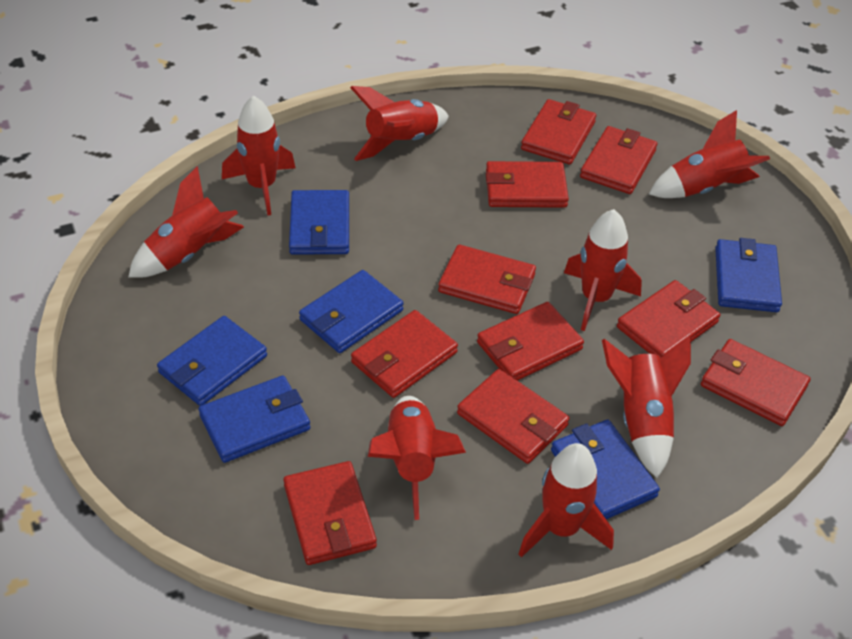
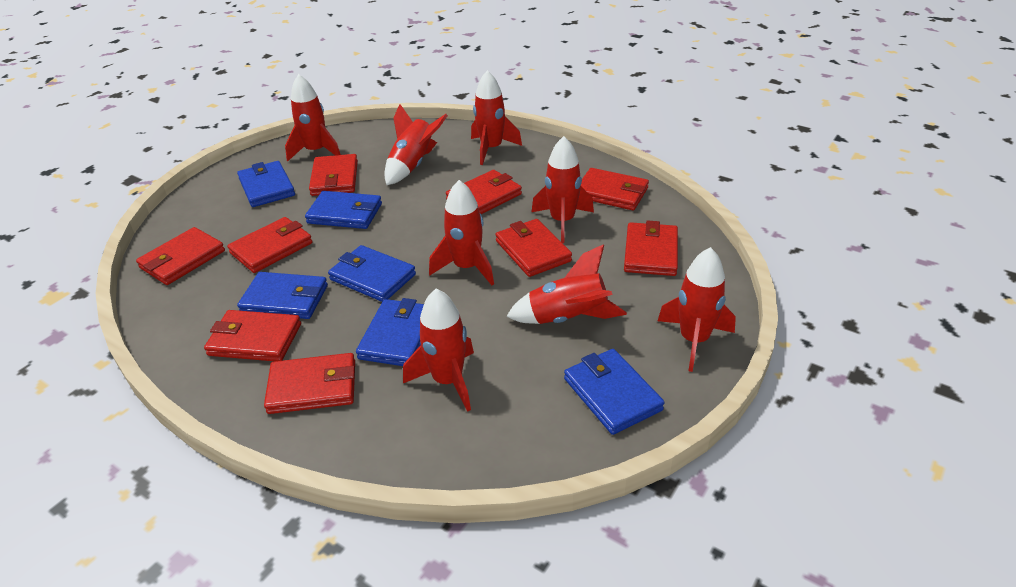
red wallet: [284,461,377,565] [351,310,458,398] [438,245,536,314] [457,369,570,464] [477,302,584,381] [486,161,569,208] [521,99,596,165] [580,126,657,194] [617,280,720,358] [701,339,811,426] = 10 -> [136,227,225,285] [204,310,301,361] [227,217,312,273] [264,353,355,414] [309,154,358,196] [446,170,522,214] [495,219,572,277] [581,168,649,210] [624,220,678,276] = 9

